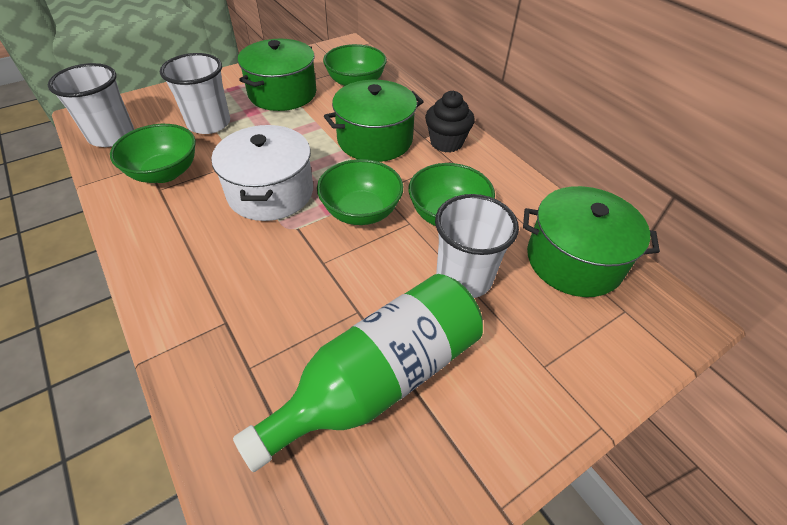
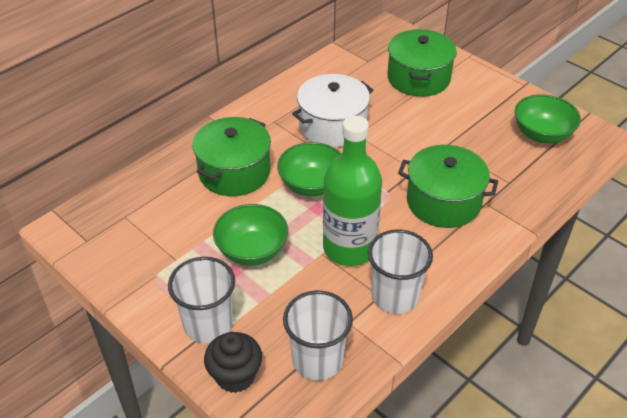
green bowl: [110,124,196,183] [317,159,403,225] [323,44,387,86] [409,163,495,226] = 4 -> [213,204,288,266] [277,142,341,196] [515,94,581,143] = 3

